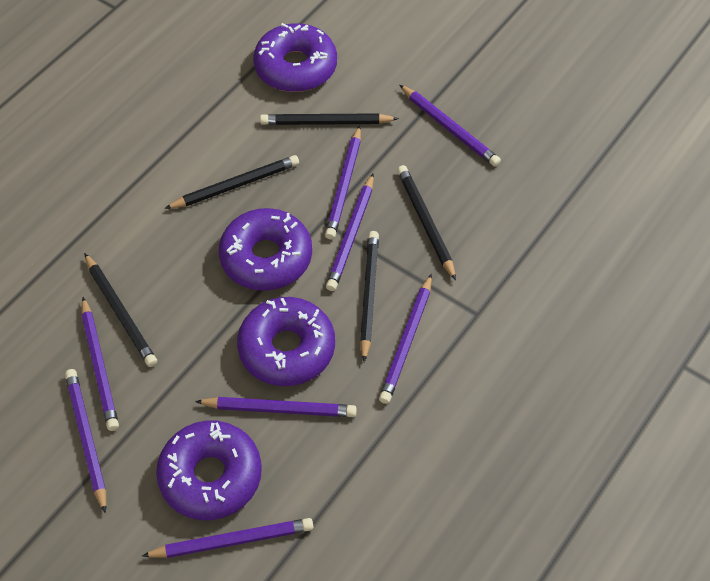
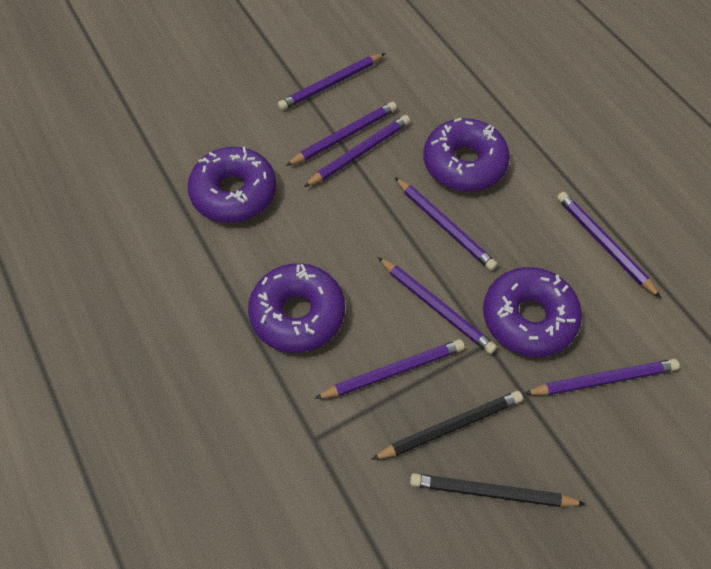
black pencil: [84,253,157,367] [164,155,299,209] [260,113,399,125] [360,231,379,362] [397,165,456,281] = 5 -> [371,391,523,460] [410,473,586,507] = 2

